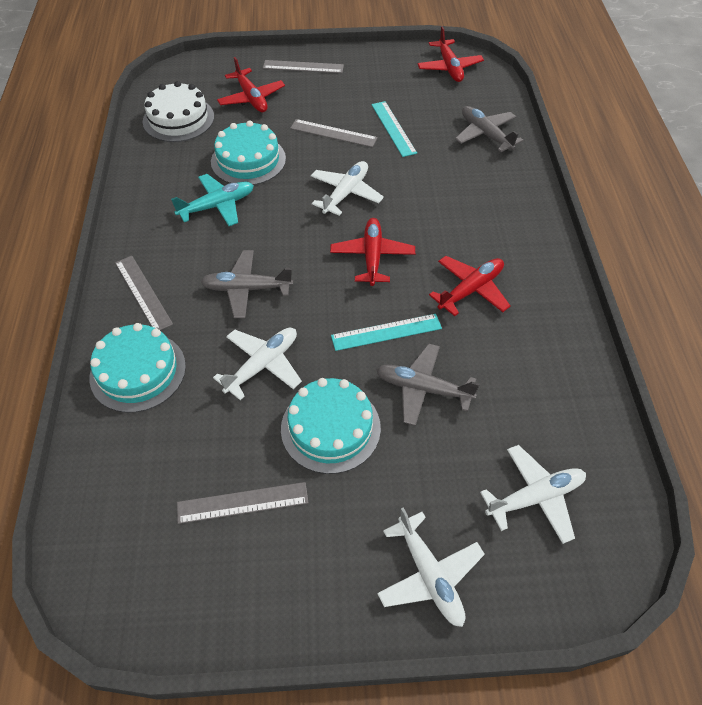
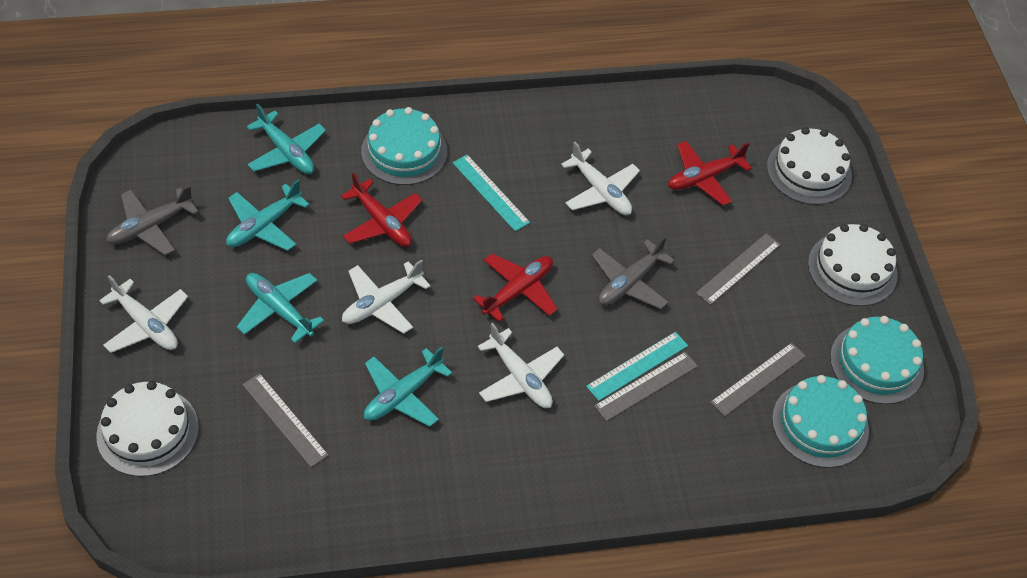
grey plane: [200,250,293,318] [376,343,480,426] [455,106,524,152] = 3 -> [106,185,199,255] [592,236,675,309] = 2
red plane: [217,57,285,112] [330,218,415,286] [417,26,484,82] [429,256,510,316] = 4 -> [341,172,422,247] [473,254,557,322] [668,141,752,206] = 3
turquoise plane: [171,174,254,226] = 1 -> [226,179,310,251] [237,273,324,343] [246,104,326,174] [364,346,452,427] = 4
white cake: [143,81,214,142] = 1 -> [96,381,199,477] [767,127,852,205] [808,224,898,306] = 3

